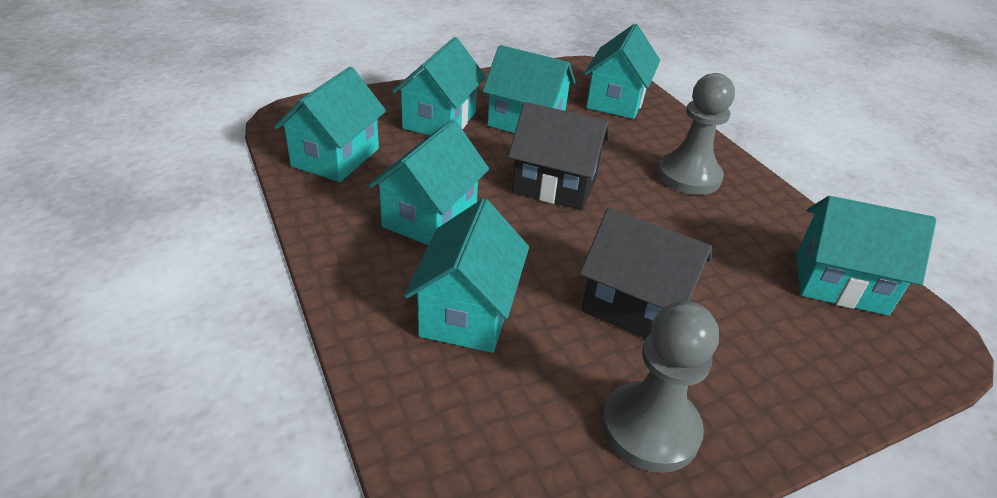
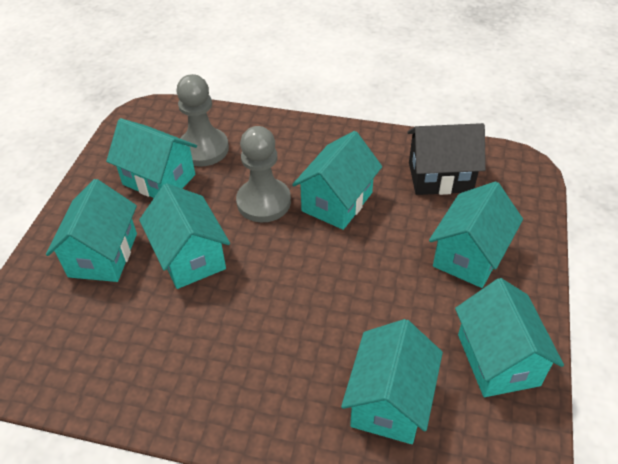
black house: [508,102,610,210] [580,208,712,339] = 2 -> [407,123,486,195] = 1

